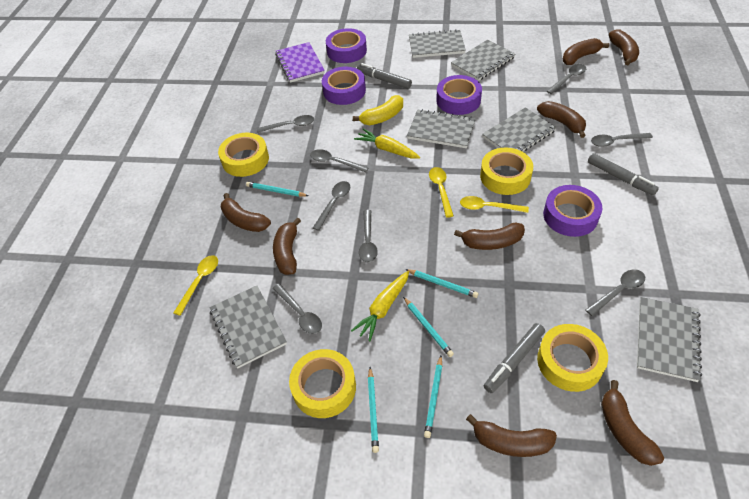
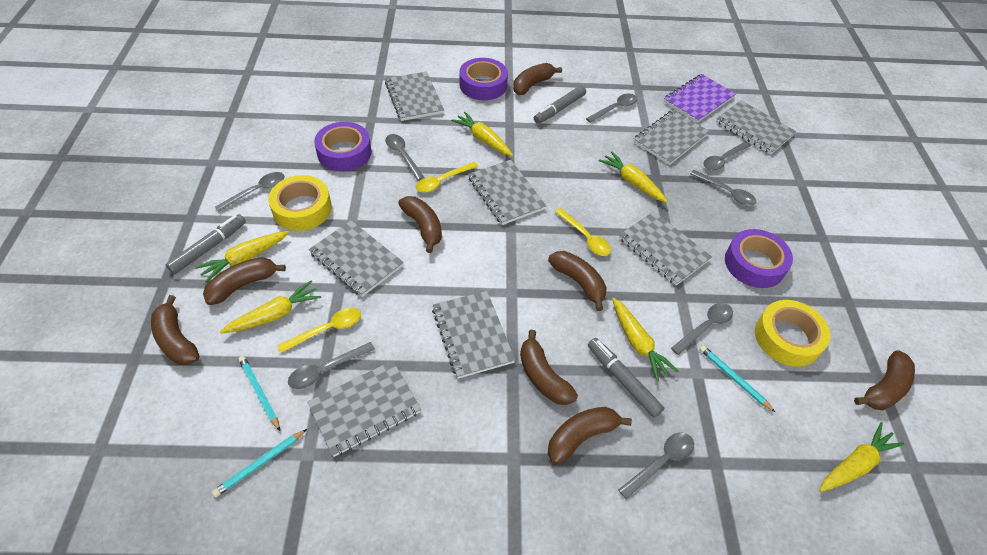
grey notebook: [209,286,287,369] [407,109,476,148] [409,29,466,58] [451,40,516,81] [482,107,557,152] [637,297,702,382] = 6 -> [307,360,421,457] [309,221,404,297] [385,71,444,121] [432,291,515,379] [468,160,547,225] [619,211,712,286] [633,110,710,165] [716,100,797,154] = 8
purple tape: [322,67,366,105] [326,28,367,63] [436,75,482,115] [543,185,602,237] = 4 -> [314,122,372,171] [459,58,508,100] [725,229,793,288] = 3
turquoise pencil: [246,182,308,197] [368,367,379,453] [403,297,454,357] [405,269,478,298] [424,356,442,438] = 5 -> [212,429,307,497] [239,356,280,431] [699,345,776,413] = 3
yellow banana: [353,95,403,125] = 1 -> none = 0
yellow carrot: [351,271,409,341] [354,128,420,159] = 2 -> [196,231,289,283] [220,281,321,334] [451,112,513,156] [599,151,668,202] [612,298,678,381] [819,422,904,492] = 6
yellow tape: [218,133,269,177] [289,349,356,418] [480,148,533,195] [537,324,608,392] = 4 -> [268,175,332,231] [755,300,831,367] = 2

